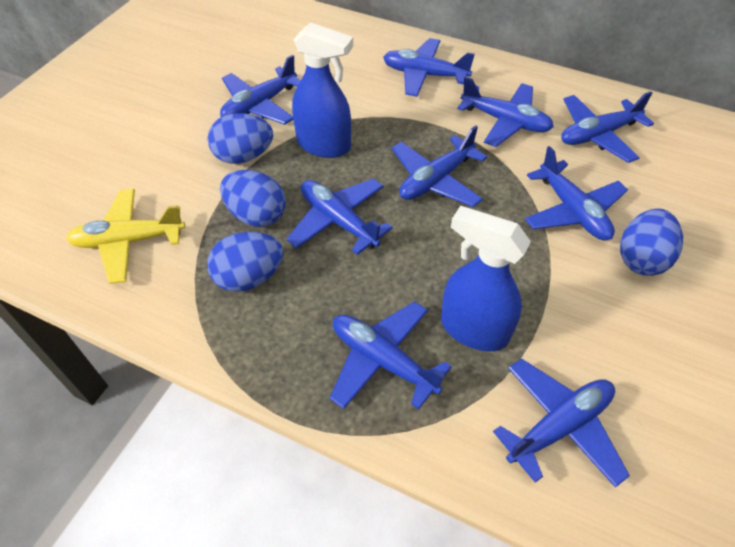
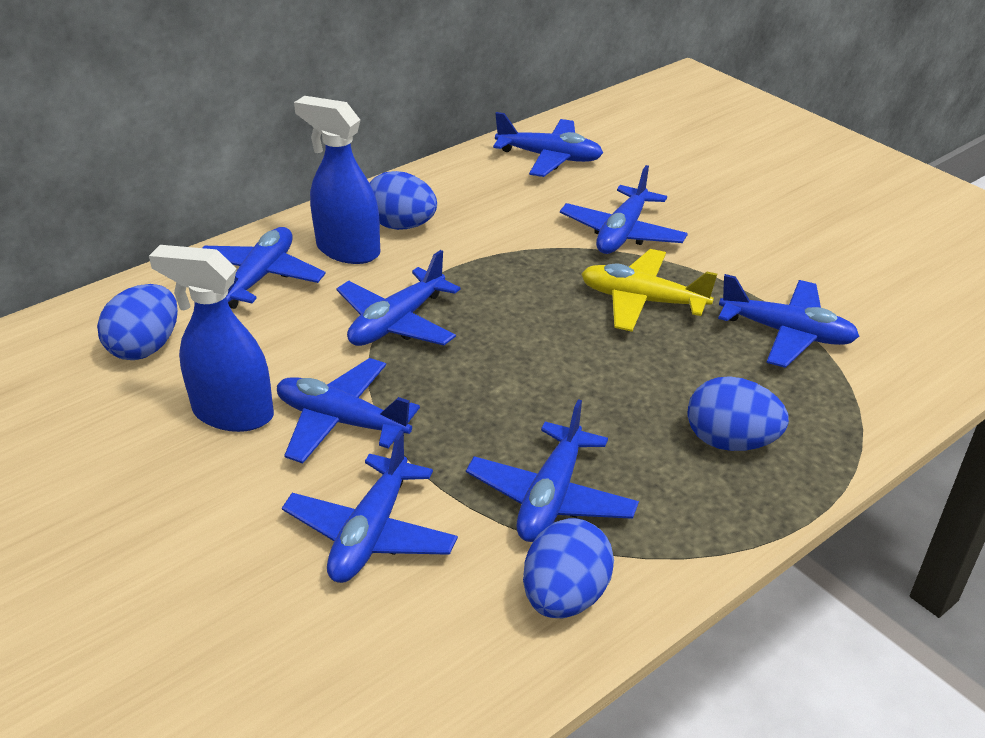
blue plane: [220,55,301,125] [286,178,393,255] [330,301,452,410] [383,38,475,97] [392,126,487,207] [457,76,554,147] [493,358,630,488] [525,146,628,240] [561,92,654,163] = 9 -> [202,227,326,309] [277,358,420,464] [282,431,458,583] [336,250,461,346] [466,399,639,542] [493,112,603,177] [560,165,688,254] [718,274,860,368] = 8

